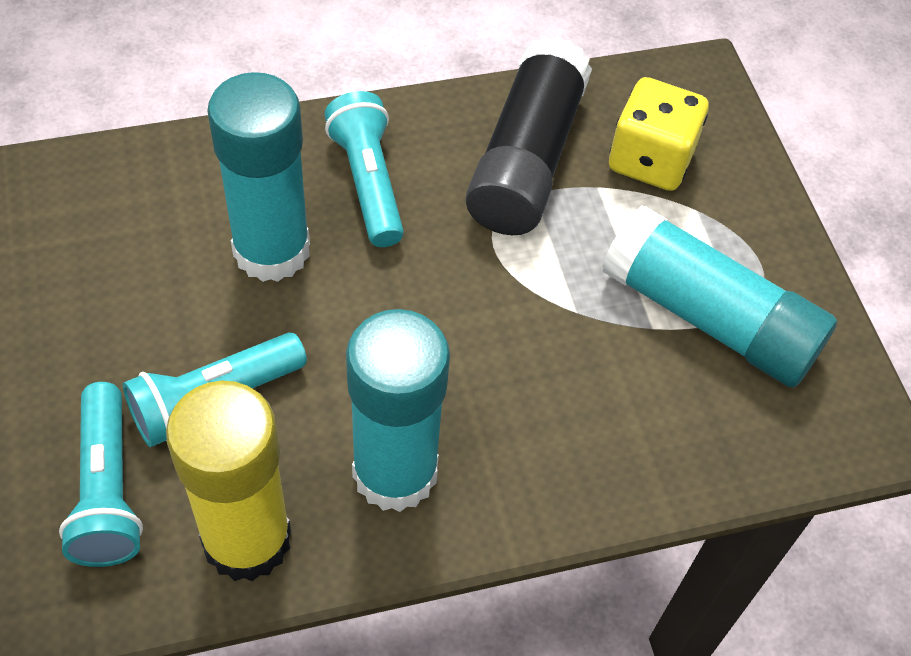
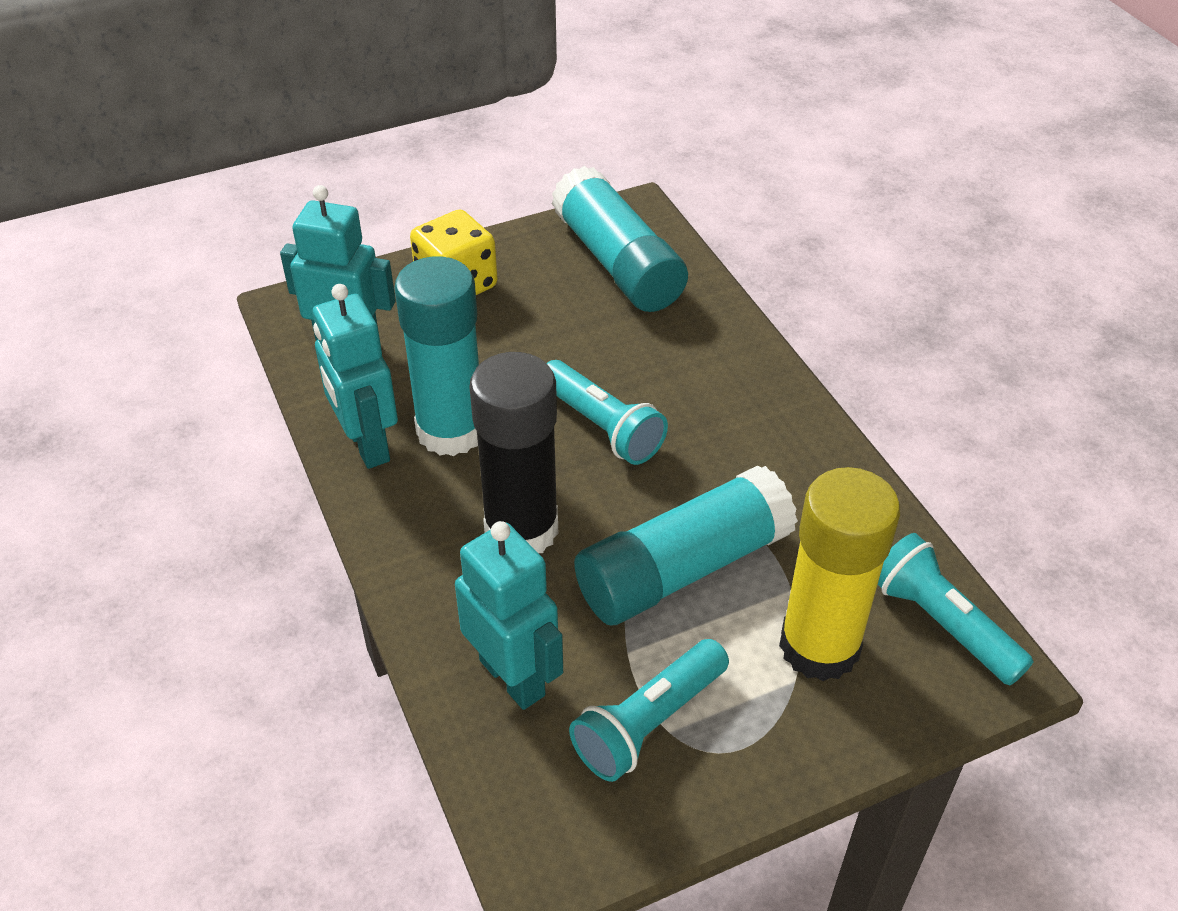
turquoise robot: none = 0 -> [280,185,396,340] [313,284,398,469] [455,521,563,710] = 3

